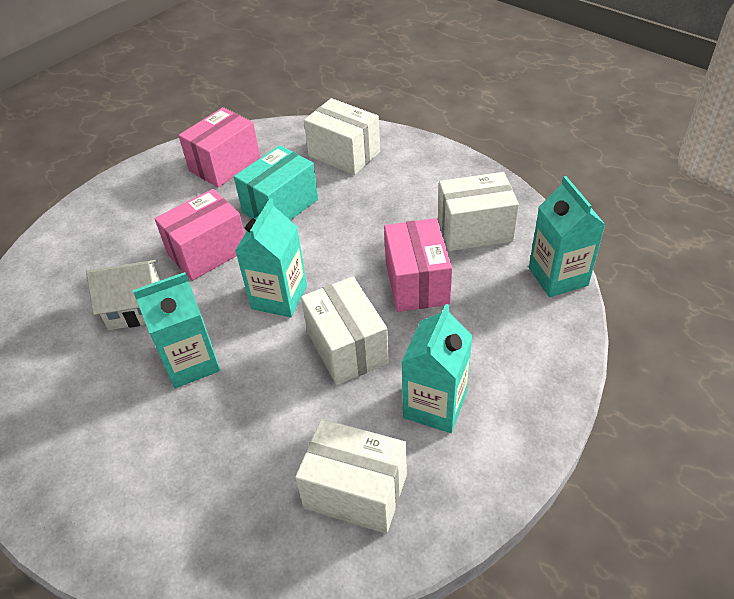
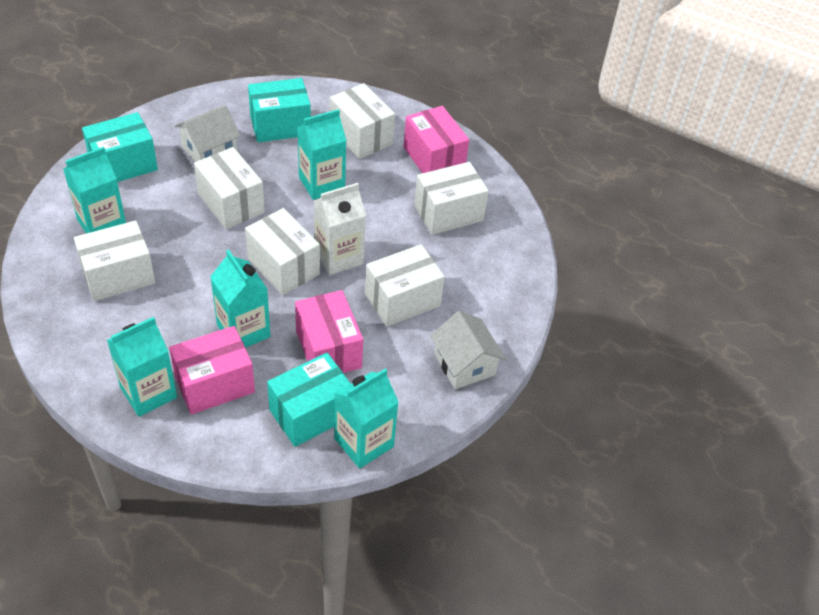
turquoise box: [234,145,318,220] = 1 -> [82,112,158,182] [248,78,311,142] [267,353,351,447] = 3
turquoise carton: [133,272,220,388] [235,198,307,318] [402,304,473,433] [529,176,606,297] = 4 -> [63,147,126,234] [107,317,177,417] [210,249,270,348] [297,109,347,200] [334,368,399,469] = 5
white box: [295,419,407,534] [301,276,389,385] [304,98,380,175] [438,172,519,251] = 4 -> [74,221,155,301] [194,147,265,229] [245,208,320,295] [330,83,395,159] [365,244,445,327] [414,162,489,235] = 6
white carton: none = 0 -> [314,183,366,275] = 1
white house: [86,259,160,330] = 1 -> [174,105,241,162] [430,311,506,389] = 2

